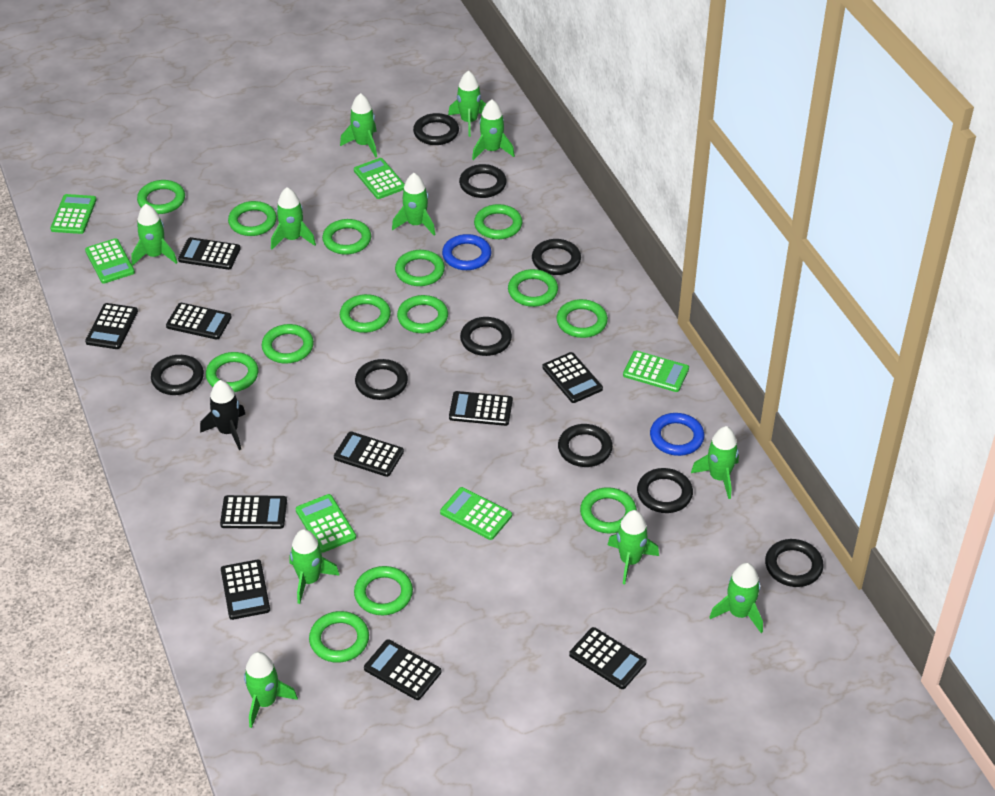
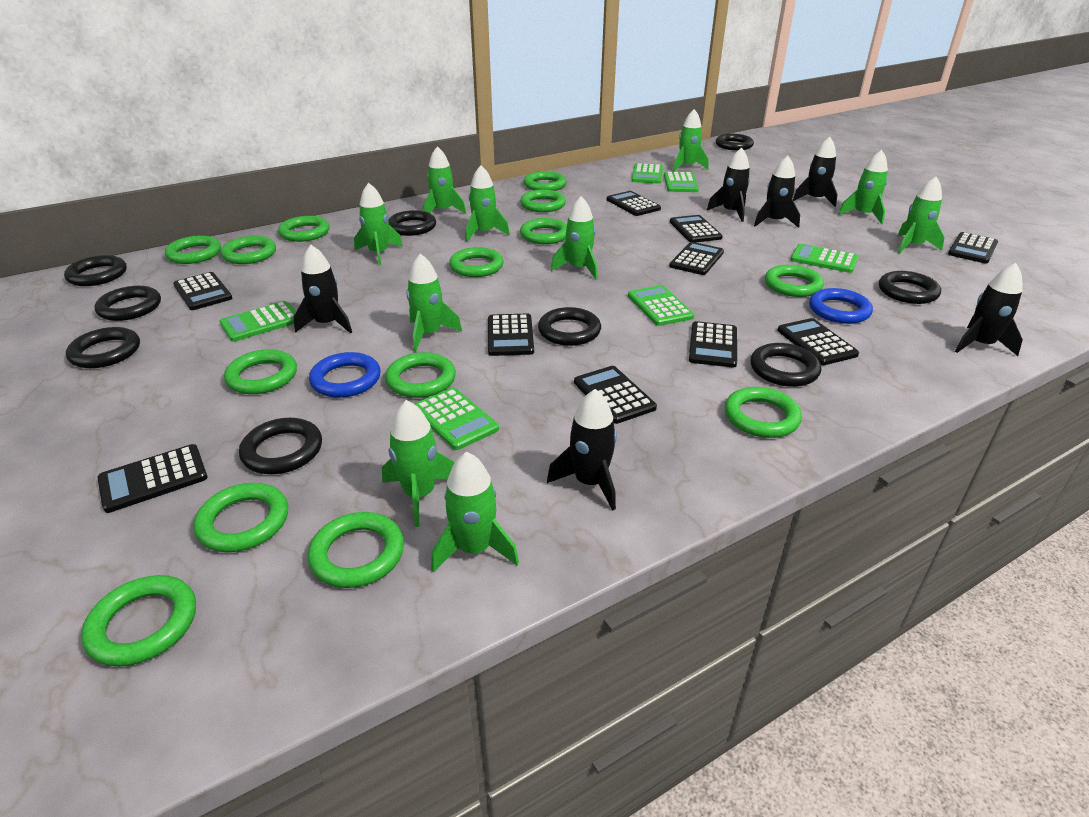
black rocket: [200,380,245,450] = 1 -> [294,245,352,334] [547,389,617,511] [706,147,750,222] [754,156,800,228] [793,137,838,207] [955,263,1023,356] = 6
green rocket: [131,204,178,266] [244,652,298,728] [271,187,316,249] [290,529,340,604] [340,93,377,158] [392,173,435,236] [448,70,486,137] [472,99,515,160] [608,510,659,584] [691,426,739,499] [709,563,763,633] = 11 -> [354,183,403,265] [382,400,455,527] [406,254,462,351] [423,146,466,214] [431,452,519,572] [465,165,510,241] [551,196,598,280] [673,109,708,172] [838,150,888,224] [898,177,945,254] = 10

